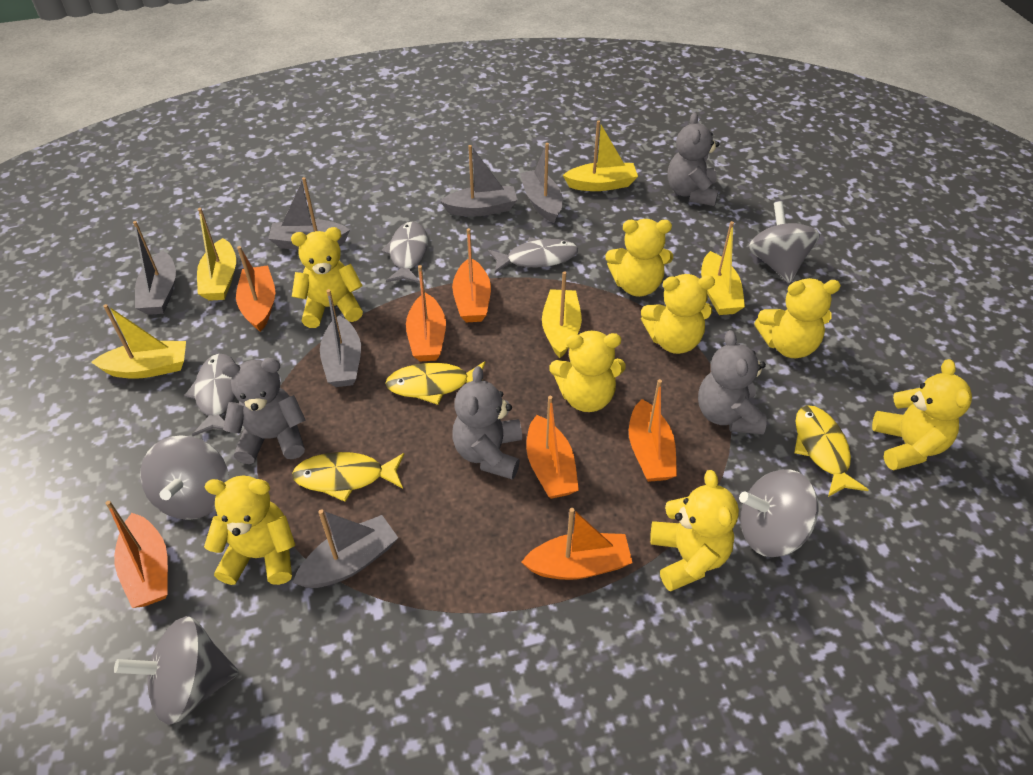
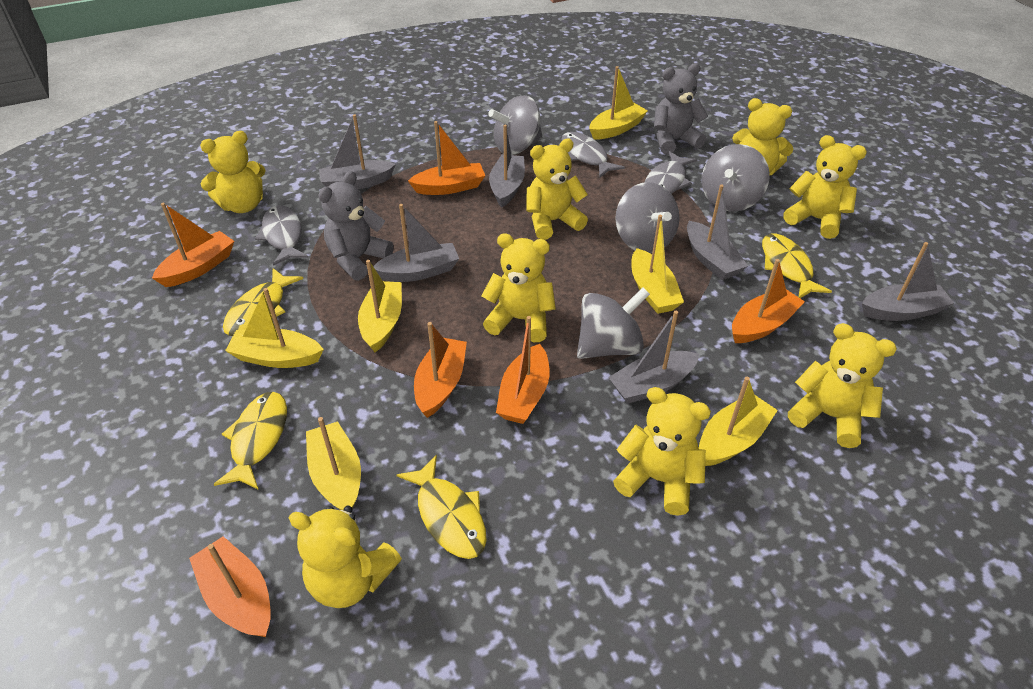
grey teddy bear: [221,358,306,464] [452,366,522,480] [668,113,720,206] [698,330,767,434] = 4 -> [318,171,394,281] [654,63,708,154] = 2
orange boat: [105,501,168,608] [236,246,276,332] [406,265,446,362] [452,228,491,322] [521,508,633,580] [526,396,579,499] [629,379,677,482] = 7 -> [152,203,234,287] [189,536,271,637] [408,121,485,195] [414,322,467,418] [496,316,550,424] [732,259,805,343] = 6
yellow boat: [91,304,186,379] [197,208,236,301] [542,271,582,358] [563,120,638,191] [701,221,745,315] = 5 -> [225,288,324,368] [306,417,361,510] [358,260,402,352] [589,66,648,139] [631,215,684,314] [699,377,778,466] = 6
yellow fish: [292,452,405,502] [385,361,485,405] [794,405,869,497] = 3 -> [214,392,287,490] [223,268,303,336] [397,455,487,559] [762,234,832,298] = 4

